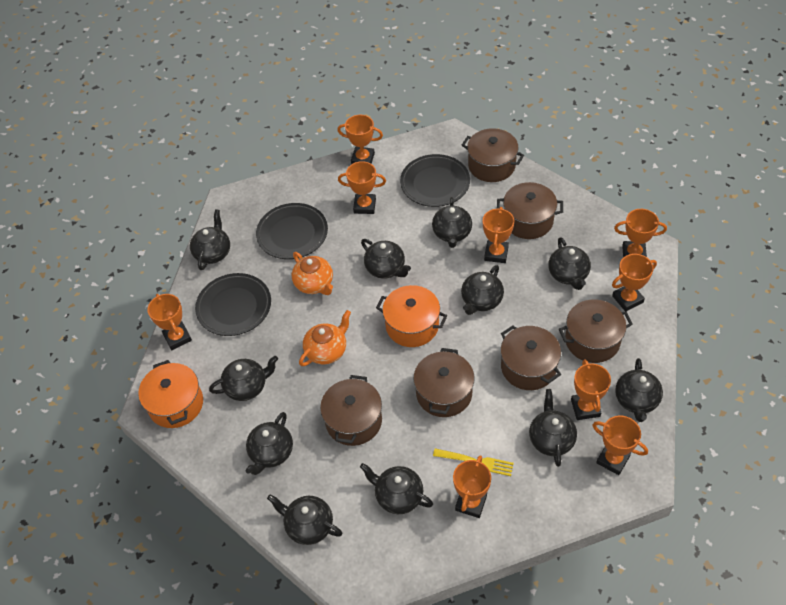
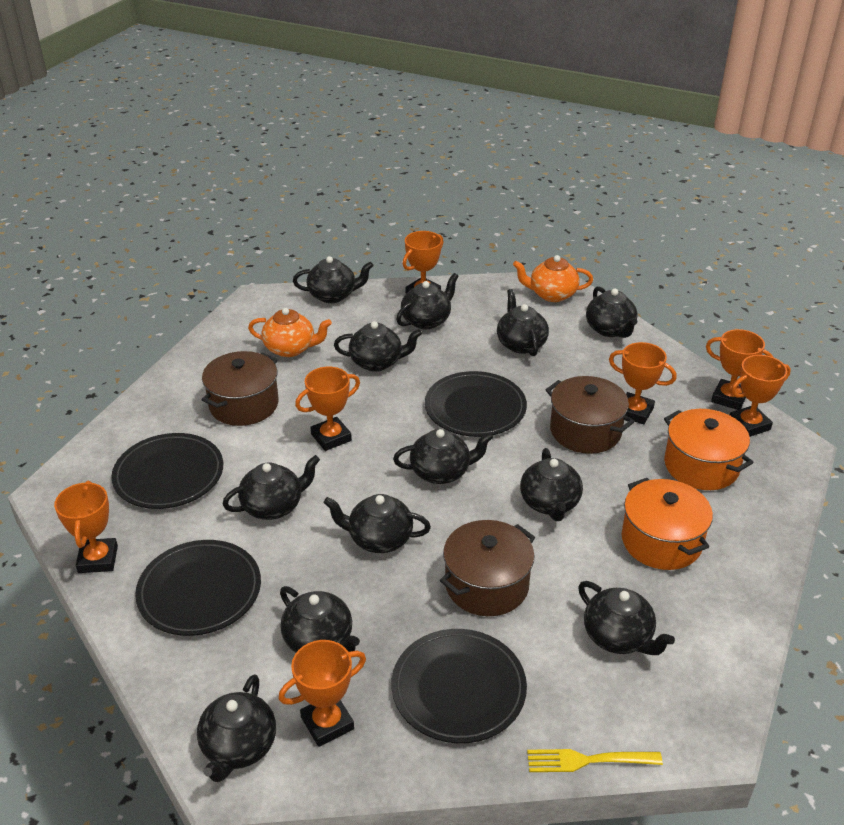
black plate: [195,273,271,336] [256,203,328,259] [400,154,470,207] = 3 -> [111,433,223,509] [135,540,261,636] [391,629,527,743] [425,371,527,437] = 4
black teapot: [190,209,230,270] [209,356,278,401] [245,412,293,475] [267,494,342,545] [360,463,433,514] [361,239,411,279] [432,197,472,248] [461,265,504,315] [529,389,577,467] [548,237,591,290] [615,358,663,422] = 11 -> [197,674,276,782] [222,455,320,520] [280,586,360,653] [293,256,373,303] [323,494,431,553] [334,321,422,372] [393,429,493,484] [396,273,459,329] [497,289,549,356] [520,448,583,521] [578,581,675,655] [586,286,638,338] = 12
brown pot: [320,375,382,446] [413,348,475,417] [462,128,524,182] [497,182,563,239] [501,325,561,390] [559,300,633,363] = 6 -> [202,351,278,426] [440,520,535,616] [546,376,634,454] = 3
orange trophy: [147,294,192,350] [337,115,383,164] [338,161,386,214] [453,455,491,518] [483,207,514,263] [571,360,611,420] [593,416,648,475] [612,254,657,312] [614,209,667,257] = 9 -> [54,481,118,573] [278,640,366,747] [295,367,360,451] [403,231,443,293] [609,342,677,424] [706,329,773,410] [730,355,791,437] = 7

